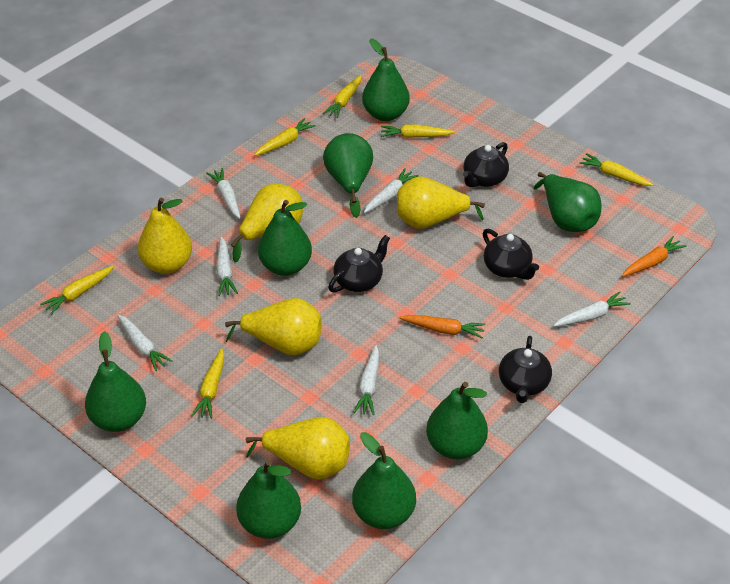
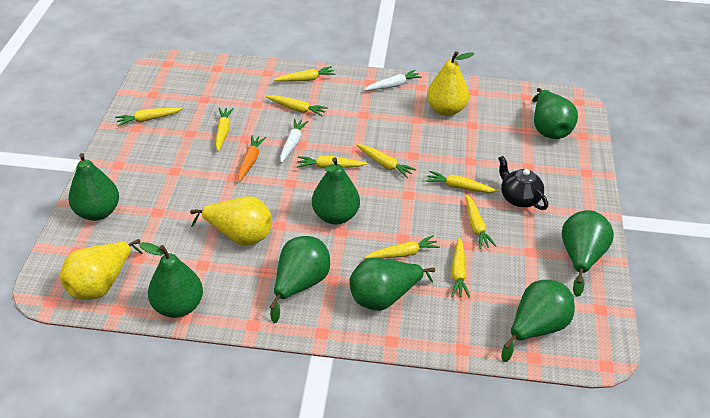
black teapot: [328,235,390,293] [463,142,509,187] [483,228,539,280] [499,336,552,403] = 4 -> [498,156,548,210] = 1
orange carrot: [399,315,486,338] [622,236,687,277] = 2 -> [238,135,266,182] = 1
white carrot: [117,314,173,371] [206,168,241,219] [216,237,238,296] [353,345,379,415] [364,168,419,213] [553,291,631,327] = 6 -> [280,118,309,163] [364,70,422,91] = 2
yellow carrot: [40,266,114,315] [191,348,224,419] [254,118,316,156] [323,75,362,118] [381,125,455,138] [579,153,654,186] = 6 -> [115,107,183,126] [216,108,234,152] [266,95,328,116] [273,66,335,82] [297,156,367,168] [357,144,416,178] [364,235,440,259] [426,171,498,193] [451,237,470,298] [466,194,496,249] = 10
yellow pear: [138,198,192,274] [225,298,321,355] [231,184,303,262] [246,417,350,480] [397,176,485,229] = 5 -> [60,239,143,300] [190,196,272,246] [427,51,474,116] = 3

